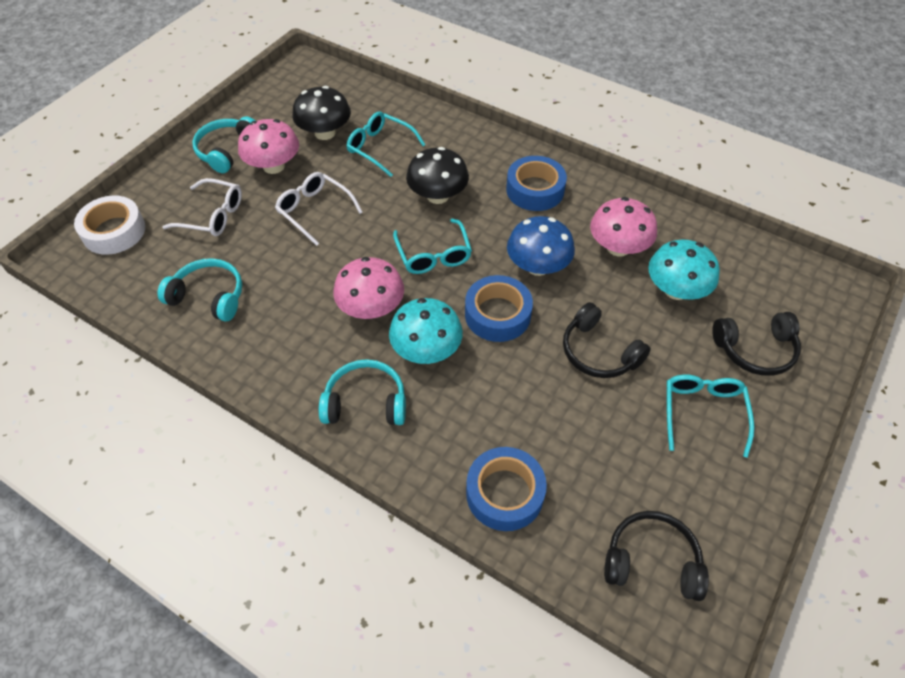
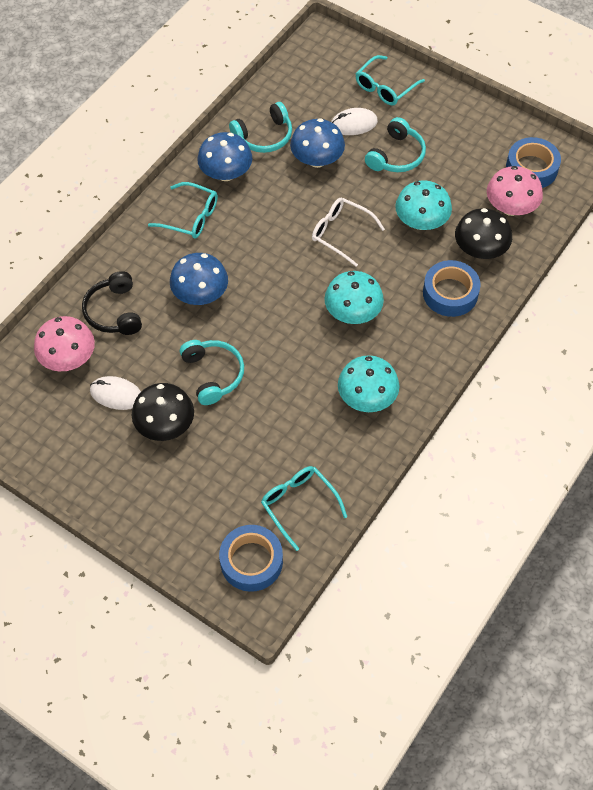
black headphones: [563,302,651,378] [604,511,709,601] [712,312,801,376] = 3 -> [82,271,142,335] = 1
blue mushroom: [507,216,575,276] = 1 -> [170,253,228,305] [197,132,253,181] [290,118,345,168] = 3
pink mushroom: [238,119,299,174] [333,257,404,319] [590,197,657,256] = 3 -> [34,316,95,371] [487,166,543,216] = 2
turquoise mushroom: [389,298,463,364] [648,240,720,300] = 2 -> [324,271,384,324] [338,355,399,412] [395,180,452,230] = 3
white glasses: [163,178,242,236] [275,172,363,246] = 2 -> [312,198,385,267] = 1
white mouse: none = 0 -> [90,376,141,410] [331,108,378,135] = 2
white tape: [74,196,145,255] = 1 -> none = 0

